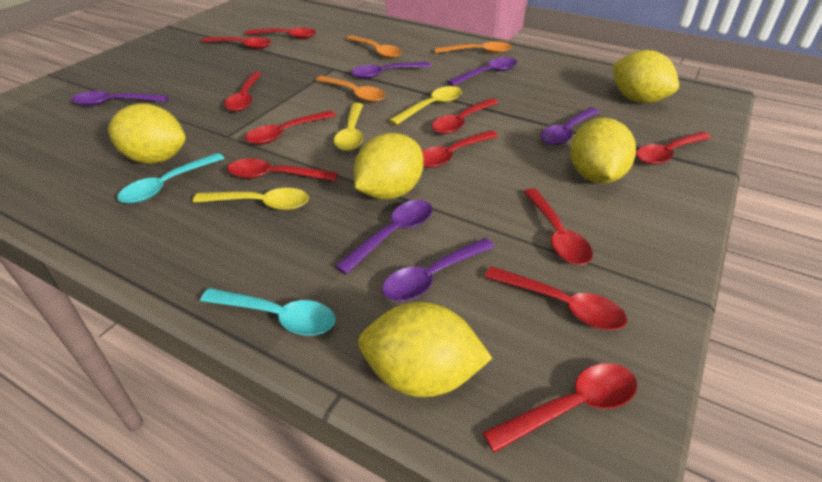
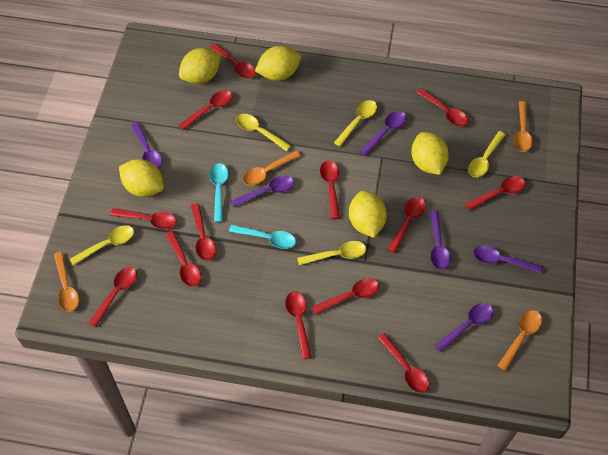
orange spoon: [316,76,386,102] [346,35,402,59] [435,42,512,53] = 3 -> [54,252,79,312] [243,151,301,185] [497,310,542,371] [514,101,533,152] = 4
red spoon: [201,37,271,49] [225,72,262,112] [227,159,338,181] [245,28,316,39] [245,111,336,144] [422,130,498,168] [432,98,499,134] [482,363,637,453] [485,266,627,330] [524,188,593,265] [636,132,712,165] = 11 -> [89,267,137,327] [110,208,176,229] [165,231,201,287] [179,90,232,130] [191,203,216,261] [210,43,256,78] [285,292,312,359] [312,278,379,315] [320,161,340,219] [377,333,430,393] [387,197,426,253] [416,88,468,127] [465,176,526,210] = 13
yellow spoon: [193,188,309,210] [334,103,363,151] [389,86,462,125] = 3 -> [70,225,134,266] [236,114,291,151] [297,241,366,265] [334,100,377,147] [468,131,506,177] = 5

